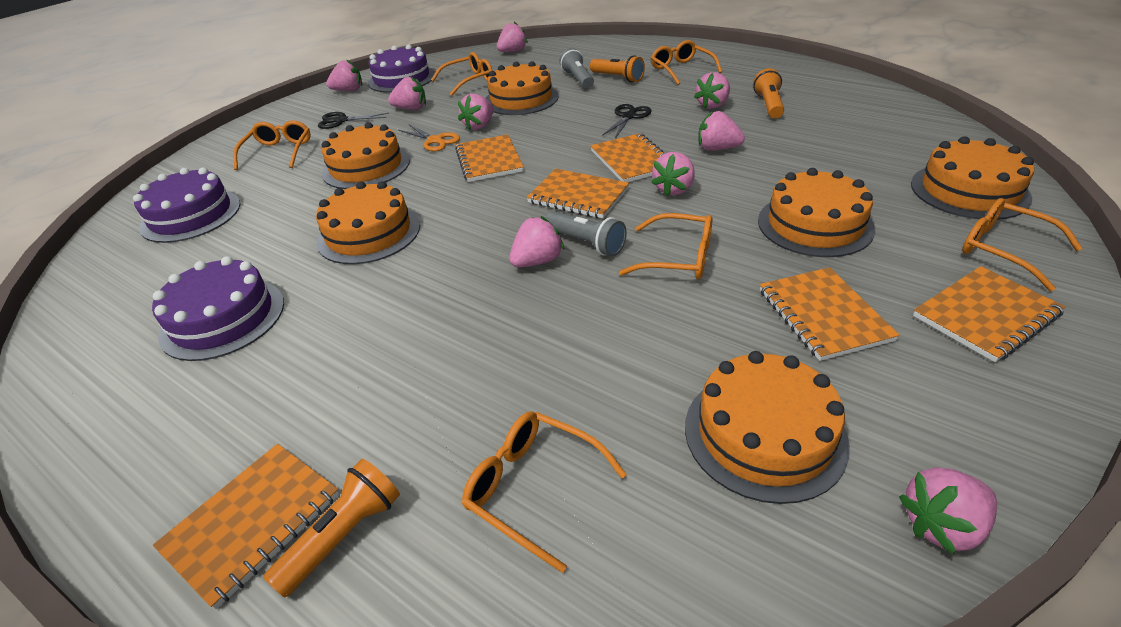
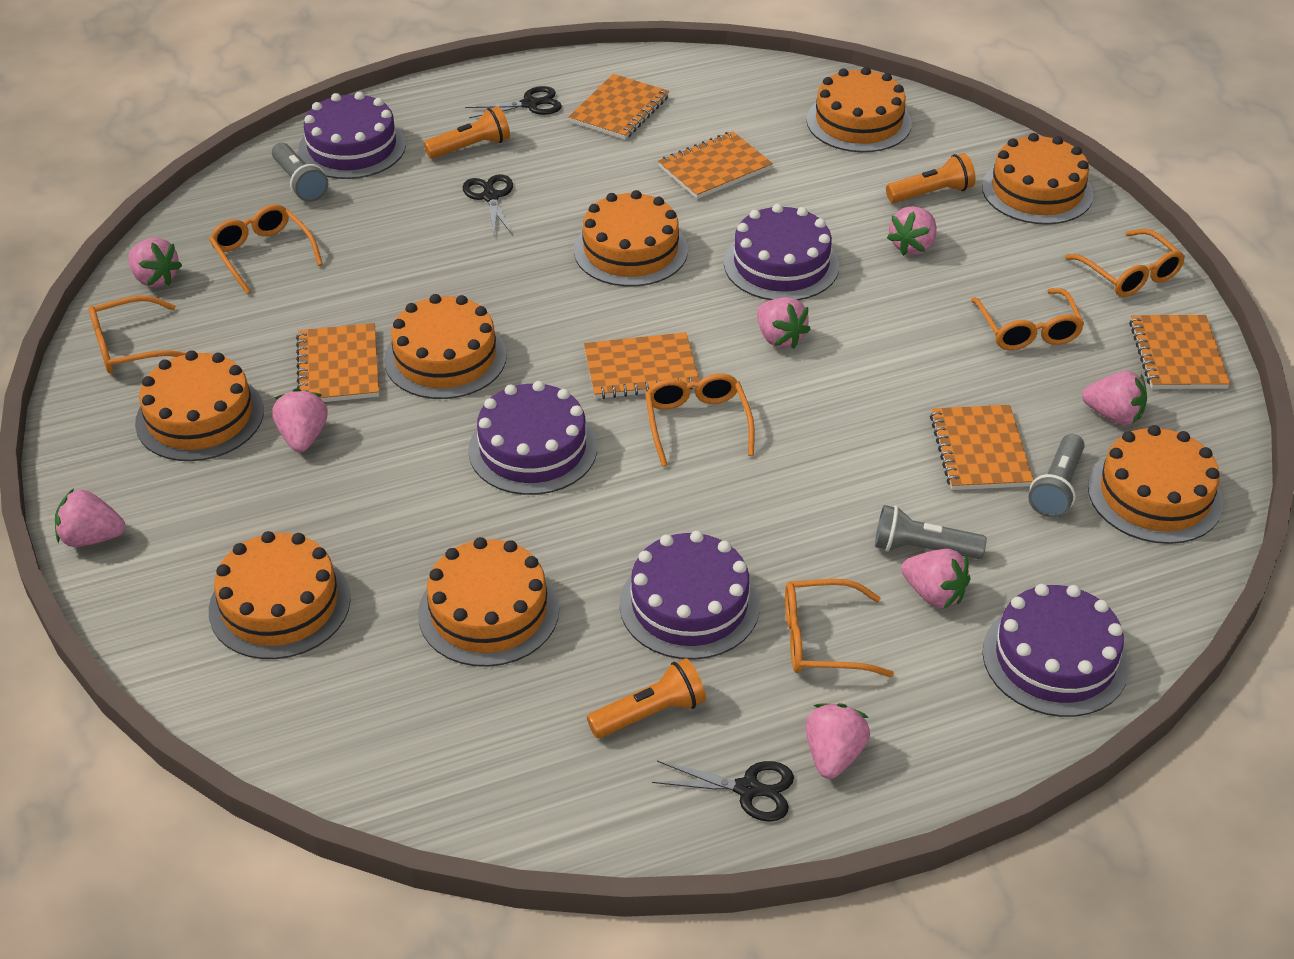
black scissors: [318,112,389,129] [602,104,651,138] = 2 -> [462,174,513,236] [465,86,562,118] [652,761,794,822] = 3
grey flashlight: [545,211,627,256] [560,48,594,89] = 2 -> [272,143,328,202] [875,505,987,559] [1028,434,1085,518] = 3
orange cake: [316,181,420,264] [322,122,410,189] [485,61,559,115] [685,351,850,504] [758,168,875,257] [911,136,1034,220] = 6 -> [135,350,264,461] [209,531,351,659] [384,294,507,399] [418,537,559,667] [574,190,688,287] [806,67,912,152] [982,133,1093,225] [1088,425,1223,544] = 8
orange scissors: [399,124,460,151] = 1 -> none = 0
pink strawberry: [326,60,362,91] [388,76,426,110] [458,94,494,130] [497,22,528,52] [509,216,564,267] [651,152,695,197] [694,72,730,109] [698,111,745,151] [899,467,997,554] = 9 -> [55,488,125,547] [128,238,182,287] [272,388,328,452] [757,297,811,349] [806,703,870,779] [887,206,937,256] [901,549,970,608] [1082,371,1147,425] = 8
purple cake: [133,167,240,243] [152,256,284,361] [368,45,435,92] = 3 -> [298,92,406,179] [468,381,597,495] [620,531,760,660] [724,204,839,300] [982,584,1129,717] = 5

